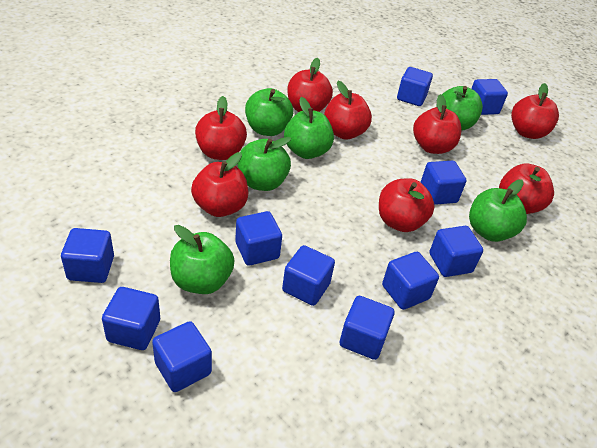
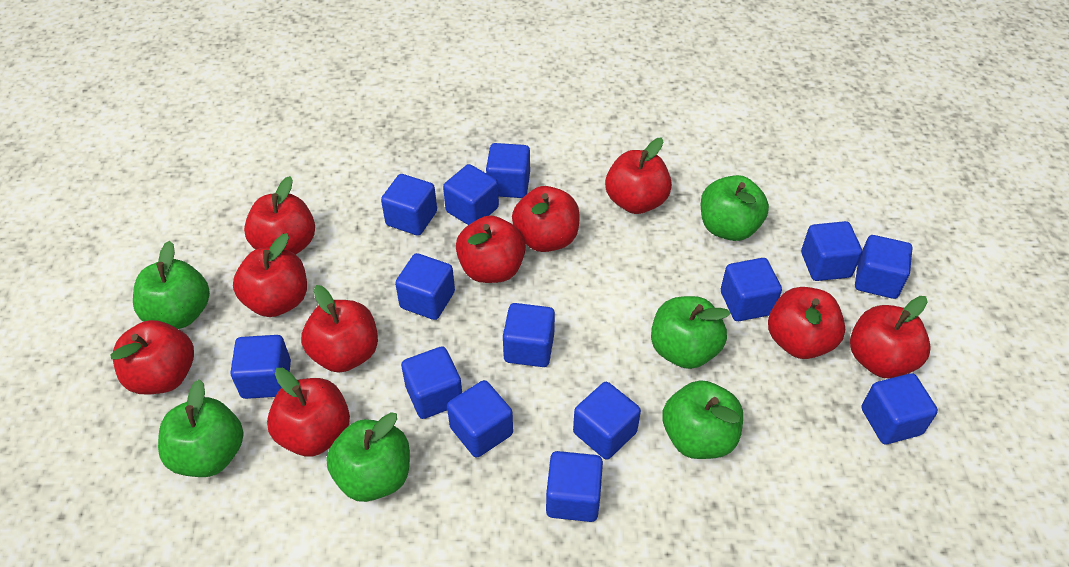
blue cube: [61,228,114,283] [102,287,160,350] [152,321,212,392] [235,211,282,266] [282,245,335,306] [340,296,394,360] [382,252,439,310] [397,67,433,106] [421,161,466,205] [430,226,483,277] [471,79,508,115] = 11 -> [230,335,291,399] [381,174,437,236] [395,253,455,320] [401,346,462,419] [443,164,499,225] [447,380,513,458] [486,143,530,198] [503,303,555,367] [546,451,603,522] [573,382,641,460] [721,258,782,321] [801,221,862,281] [855,235,912,299] [861,373,938,444] = 14
red apple: [191,152,248,217] [195,96,247,160] [287,58,333,112] [324,81,372,140] [379,178,435,232] [413,94,462,154] [499,164,554,214] [511,83,559,139] = 8 -> [110,320,194,394] [233,233,307,317] [244,176,315,255] [267,368,350,457] [301,285,378,373] [456,215,526,283] [512,186,580,252] [605,137,672,214] [768,287,845,359] [850,296,931,378] = 10

